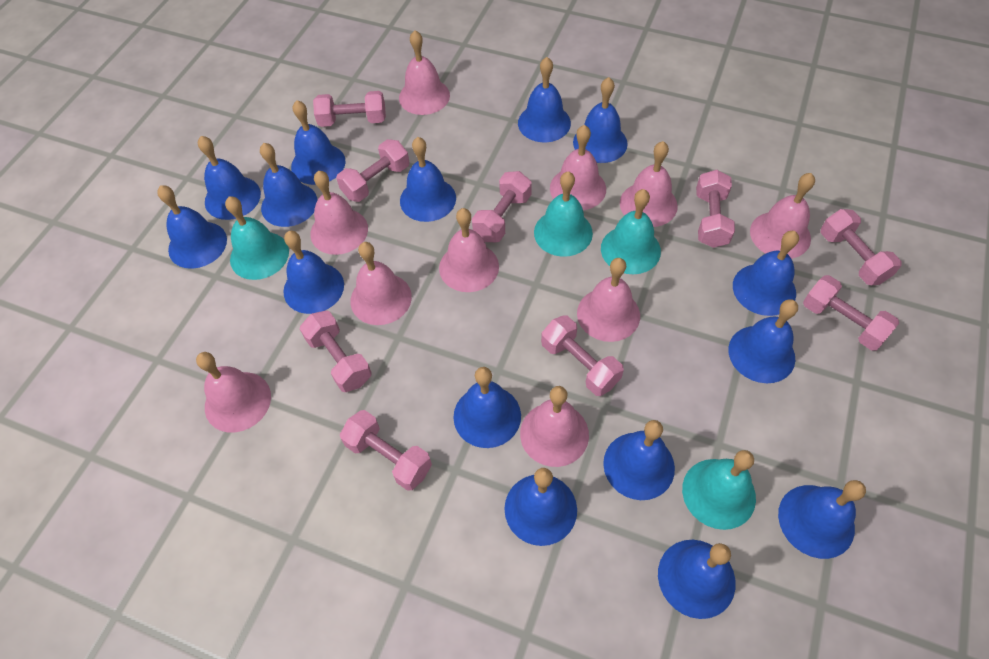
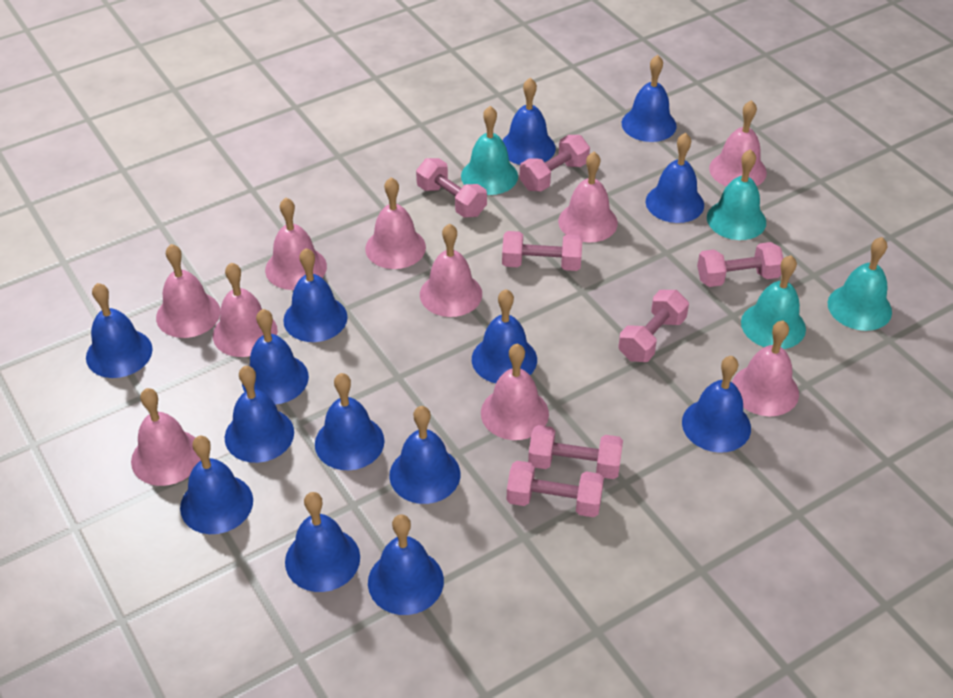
blue bell: [157,185,227,269] [198,136,261,220] [260,143,318,227] [283,231,344,314] [291,100,346,185] [400,137,456,222] [453,367,521,448] [504,468,577,546] [518,57,571,142] [573,77,628,163] [603,420,675,500] [658,540,736,619] [728,299,798,383] [733,231,799,316] [778,480,866,559] = 15 -> [86,283,153,378] [180,436,253,534] [225,366,294,463] [242,309,309,404] [283,248,348,342] [285,492,360,592] [315,373,384,470] [368,515,444,615] [389,406,460,504] [472,289,537,383] [502,78,556,165] [622,55,677,142] [646,133,704,223] [682,356,751,453] = 14
pink dumbbell: [300,311,372,392] [313,91,386,127] [336,139,410,202] [340,410,432,491] [472,171,532,242] [541,315,624,396] [696,170,735,248] [803,275,899,351] [821,209,902,285] = 9 -> [416,158,487,218] [502,231,582,271] [507,461,604,517] [519,135,590,192] [528,425,623,479] [618,290,689,362] [697,242,783,287] = 7

